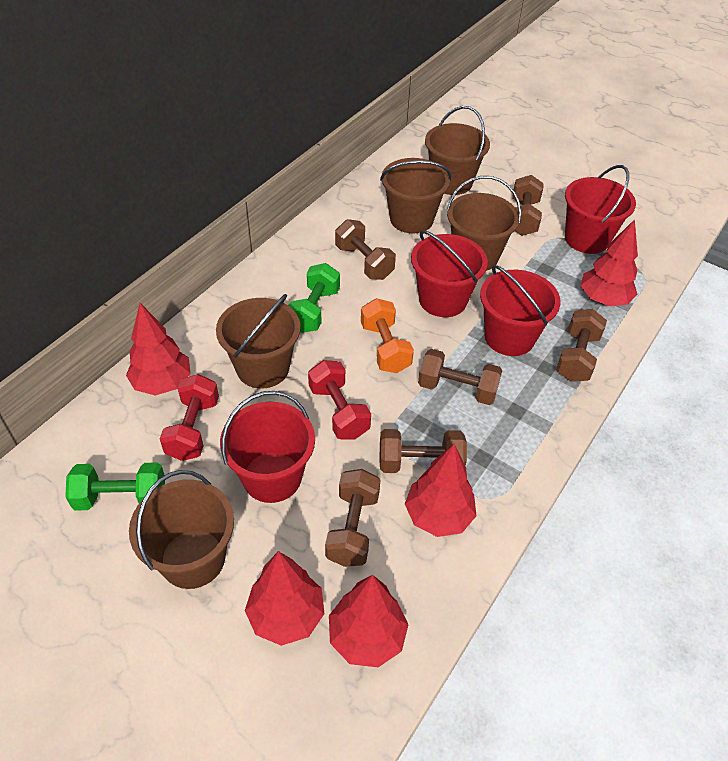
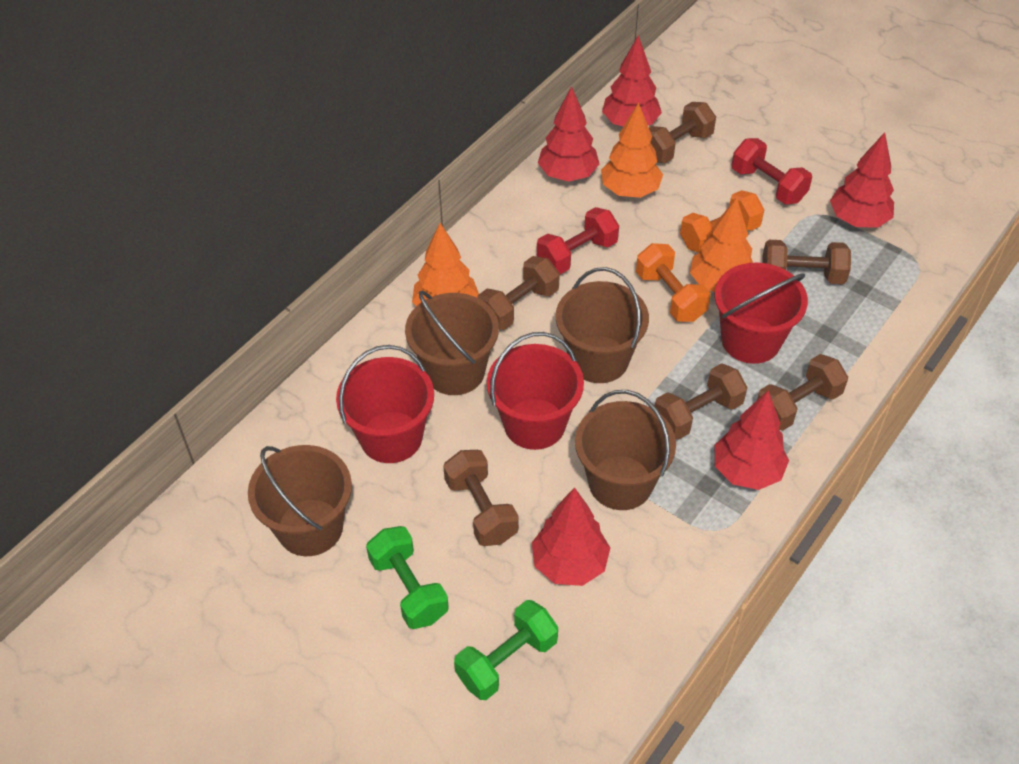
brown bucket: [129,470,234,589] [216,294,300,389] [380,158,451,233] [425,106,490,195] [447,176,521,271] = 5 -> [248,445,352,556] [405,291,499,395] [556,267,649,383] [575,390,676,510] = 4
orange dumbbell: [361,298,414,373] = 1 -> [636,243,711,322] [680,190,764,253] = 2
orange tree: none = 0 -> [412,223,479,306] [601,102,663,198] [690,198,753,292] = 3
red bucket: [220,391,315,503] [411,230,488,317] [480,265,561,356] [565,165,636,254] = 4 -> [336,345,434,463] [487,332,584,450] [714,263,808,364] = 3

